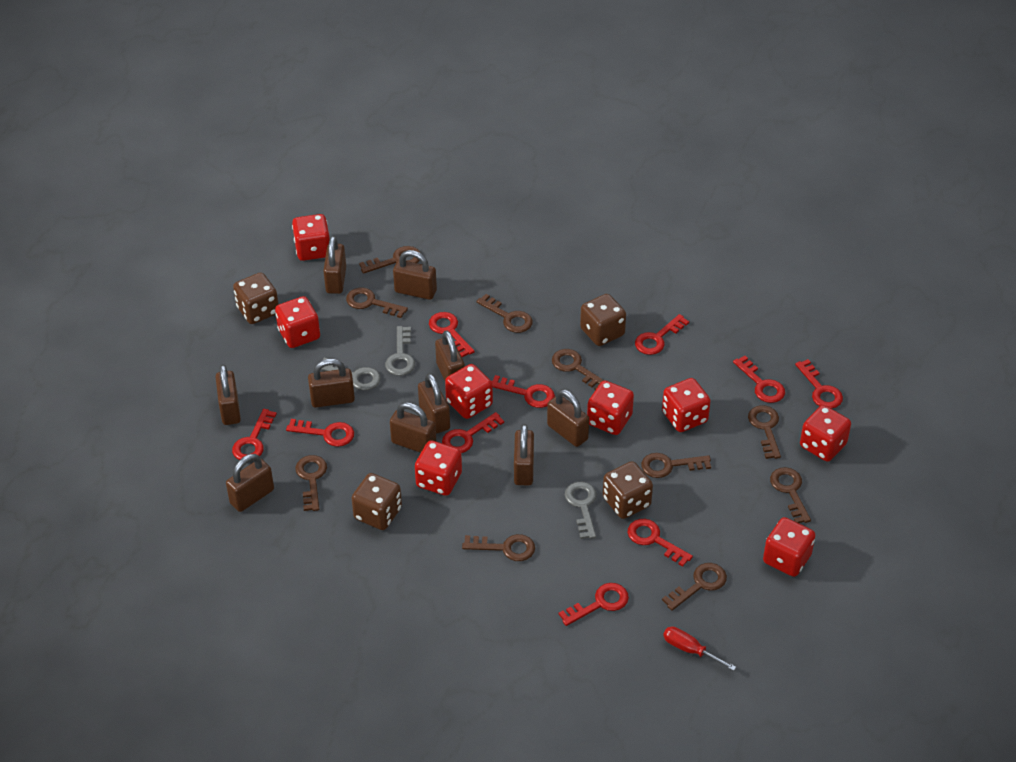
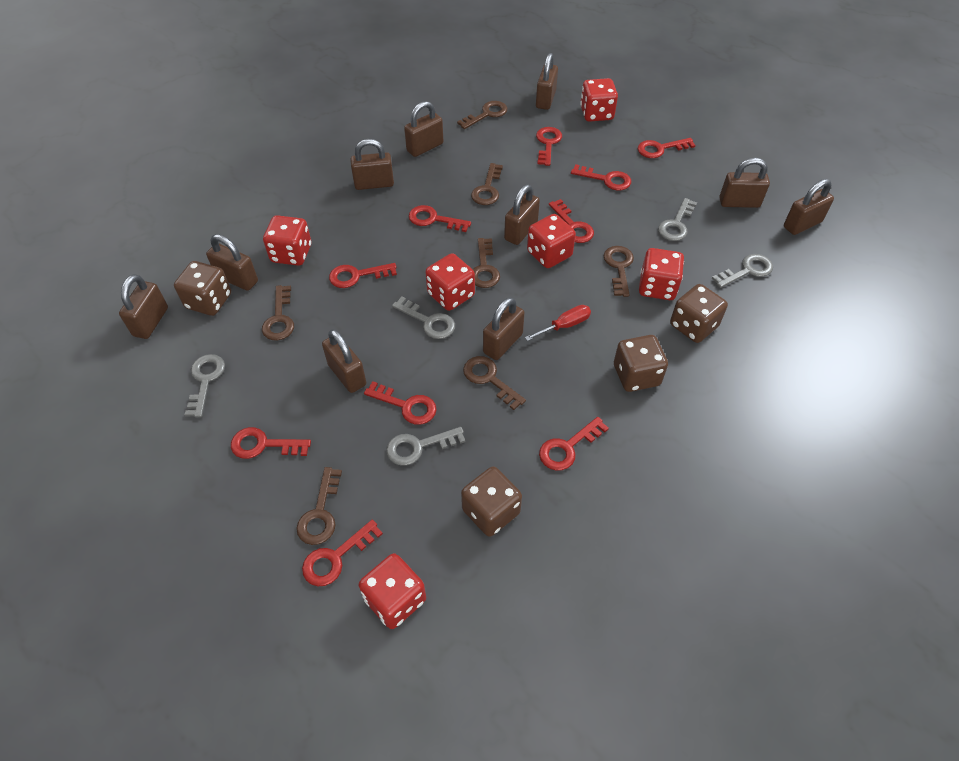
brown key: [295,455,327,511] [346,288,408,318] [359,246,420,274] [462,534,535,561] [476,294,533,333] [552,349,604,390] [641,453,711,478] [662,563,727,611] [748,405,781,459] [770,467,811,523] = 10 -> [262,285,294,340] [296,467,342,545] [457,101,508,129] [463,356,526,410] [471,163,503,205] [473,238,500,288] [604,246,634,297] = 7
grey key: [321,358,381,390] [385,326,415,376] [565,482,597,539] = 3 -> [185,354,225,418] [386,427,465,466] [392,297,455,339] [658,198,697,241] [712,254,773,288] = 5
red dice: [275,296,320,348] [292,214,330,261] [415,440,462,496] [445,364,493,419] [587,380,634,435] [662,378,711,432] [763,517,816,577] [800,405,851,462] = 8 -> [263,215,311,266] [359,553,426,629] [425,253,475,311] [527,214,576,268] [580,78,618,122] [639,248,684,300] = 6

